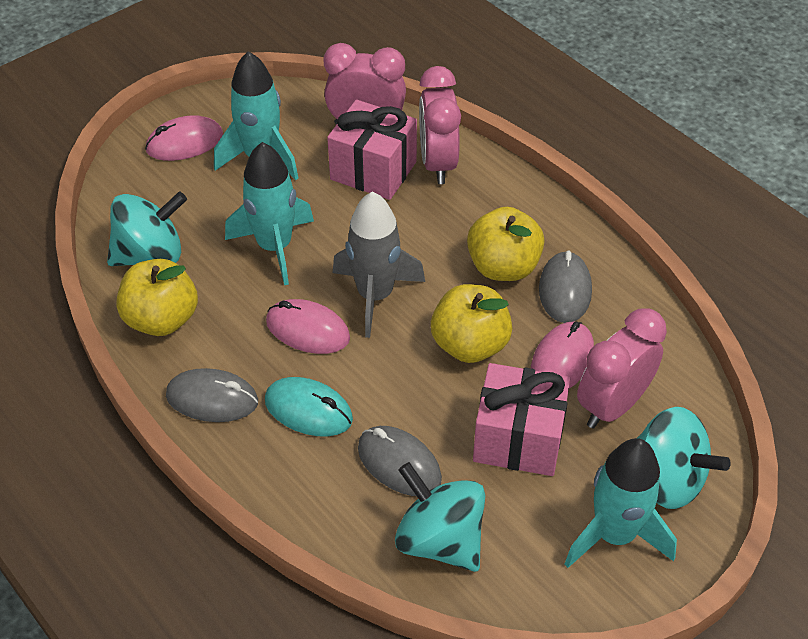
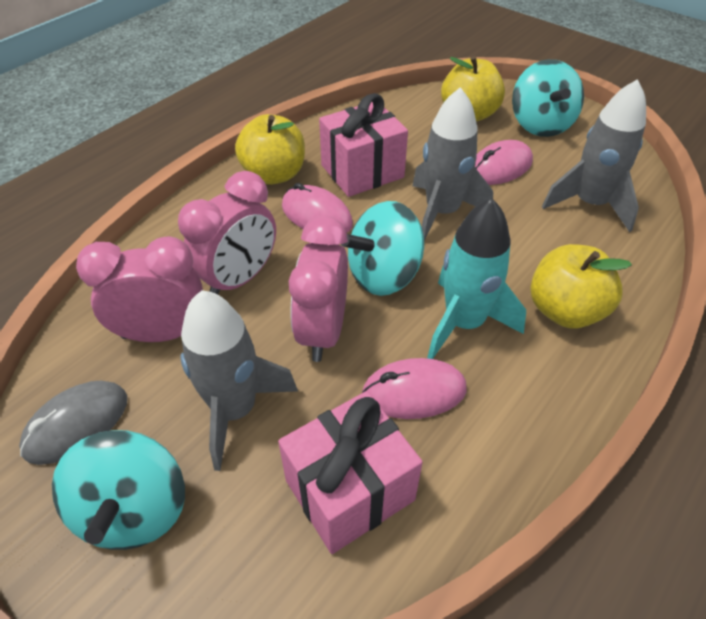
grey mouse: [166,368,258,422] [358,426,442,496] [539,250,592,323] = 3 -> [19,381,127,465] = 1
grey rocket: [332,191,425,338] = 1 -> [180,290,298,471] [412,87,493,241] [542,79,646,232] = 3
turquoise mouse: [265,377,353,436] = 1 -> none = 0
turquoise rocket: [214,51,298,180] [225,142,314,285] [565,438,677,568] = 3 -> [427,198,526,359] = 1

